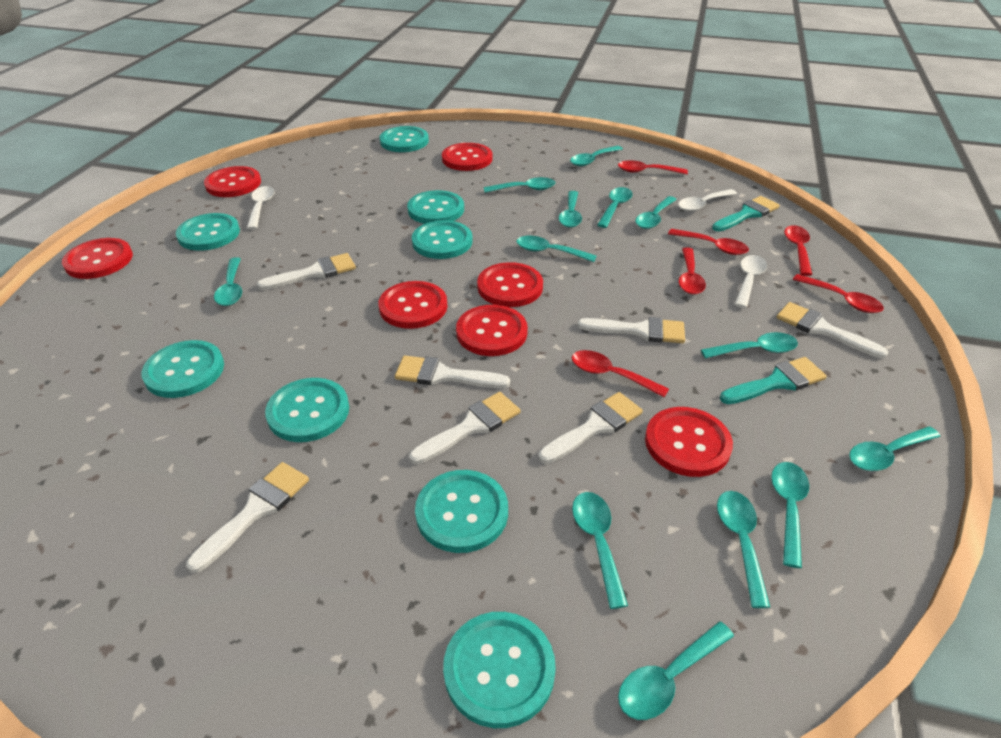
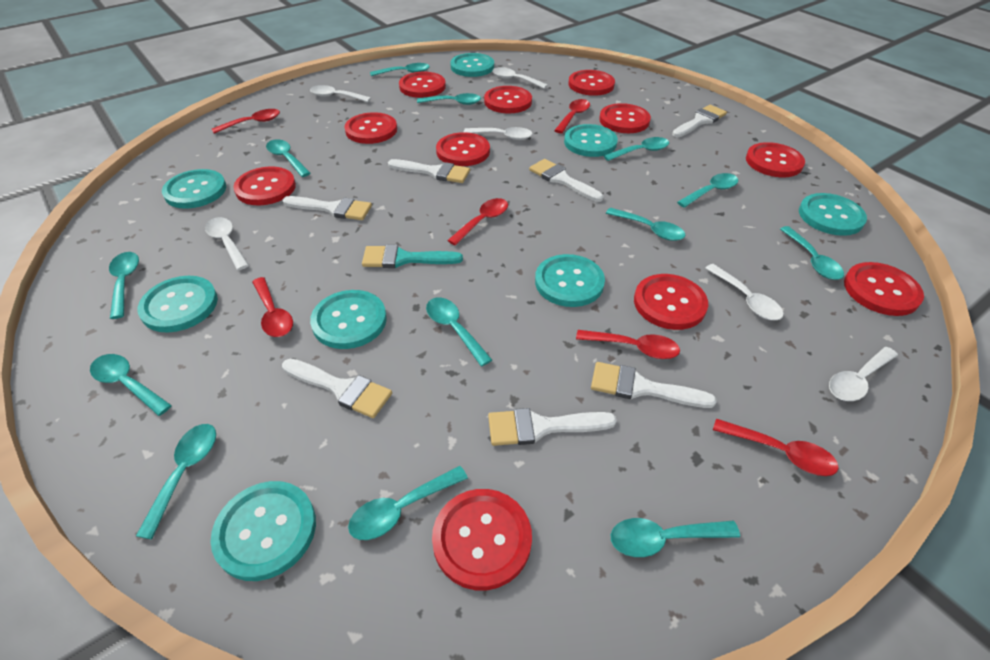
red button: [62,238,133,279] [204,166,261,197] [378,281,447,329] [442,143,492,171] [456,305,528,356] [477,262,543,307] [645,407,733,477] = 7 -> [233,166,296,205] [345,112,397,144] [399,72,446,98] [432,489,532,590] [436,132,490,166] [484,86,532,114] [568,70,615,96] [599,103,651,133] [634,274,708,330] [746,142,805,177] [844,262,924,316] = 11
turquoise brush: [712,196,780,232] [720,357,827,404] = 2 -> [362,245,463,268] = 1
white spoon: [247,186,275,229] [678,189,737,212] [734,255,767,308] = 3 -> [205,217,249,270] [310,85,371,102] [464,127,532,140] [492,67,548,89] [705,264,784,320] [829,347,898,401] = 6

